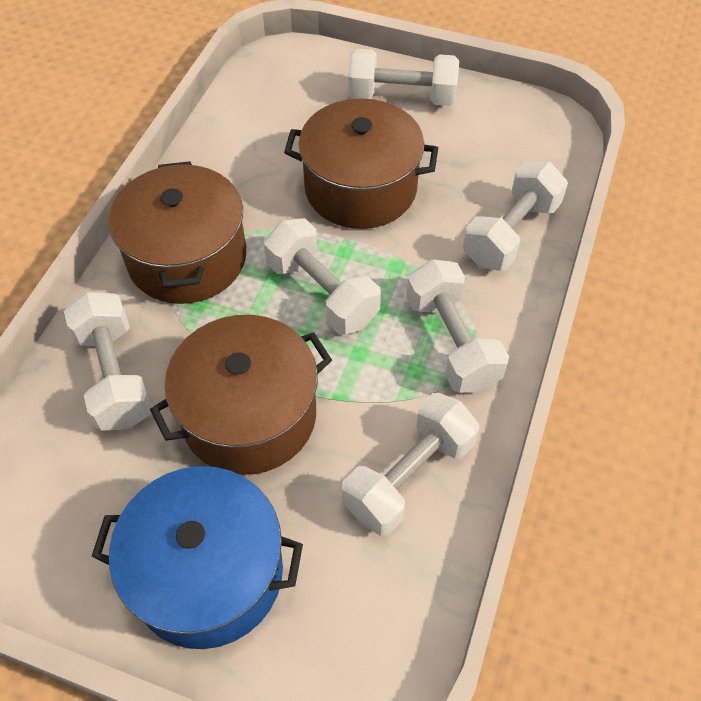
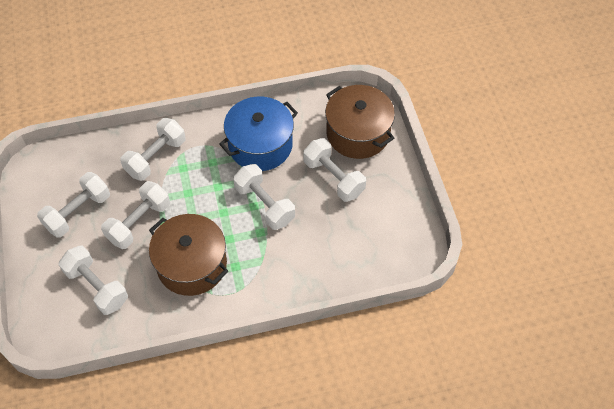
brown pot: [108,161,246,304] [150,315,332,475] [284,98,438,229] = 3 -> [149,214,228,296] [325,85,395,159] = 2

